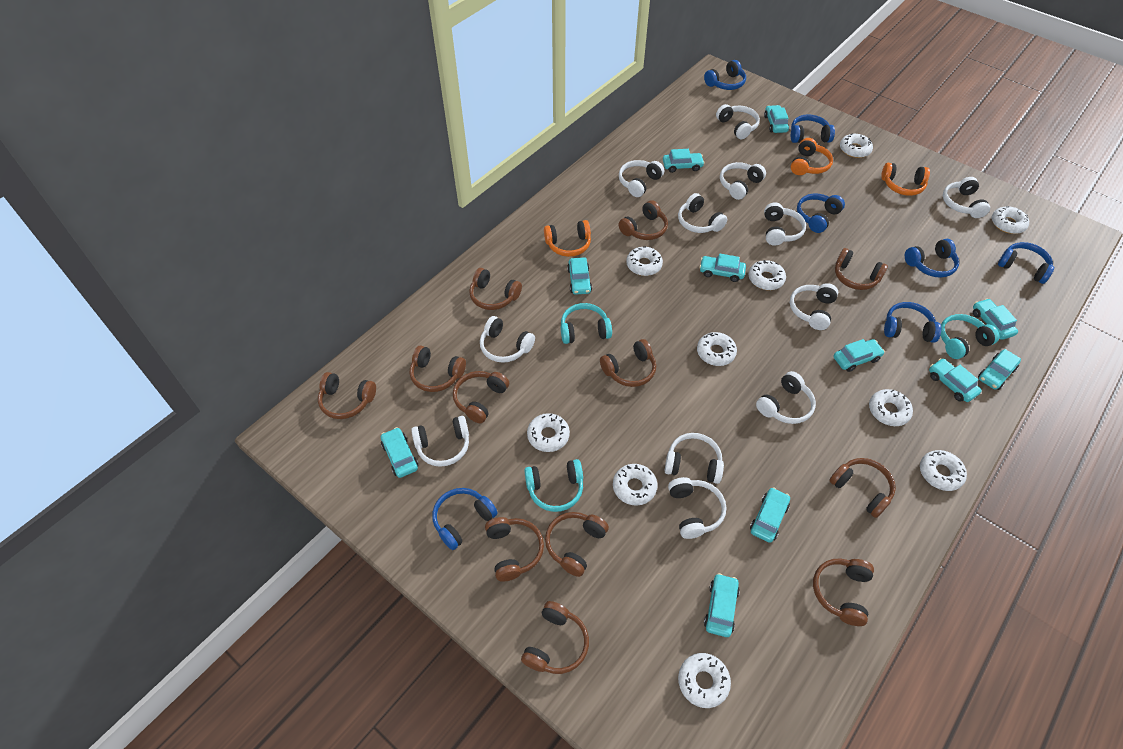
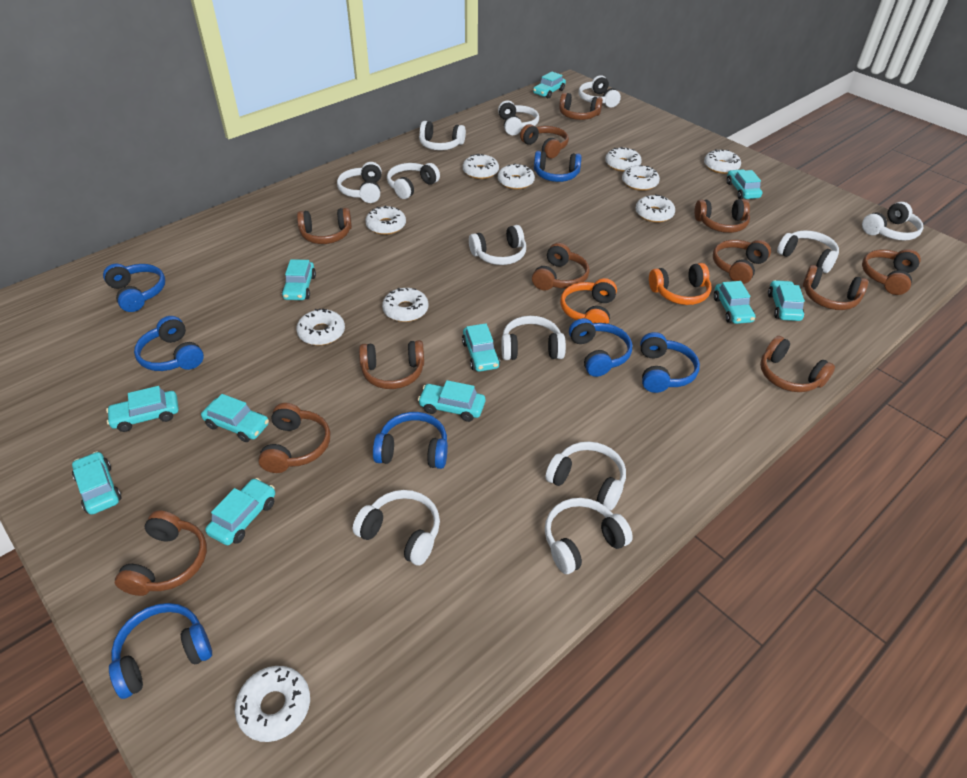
orange headphones: [544,220,591,257] [791,138,833,175] [881,163,930,196] = 3 -> [560,278,617,324] [649,263,712,305] = 2
turquoise headphones: [524,459,583,512] [561,303,612,344] [940,314,1000,359] = 3 -> none = 0

